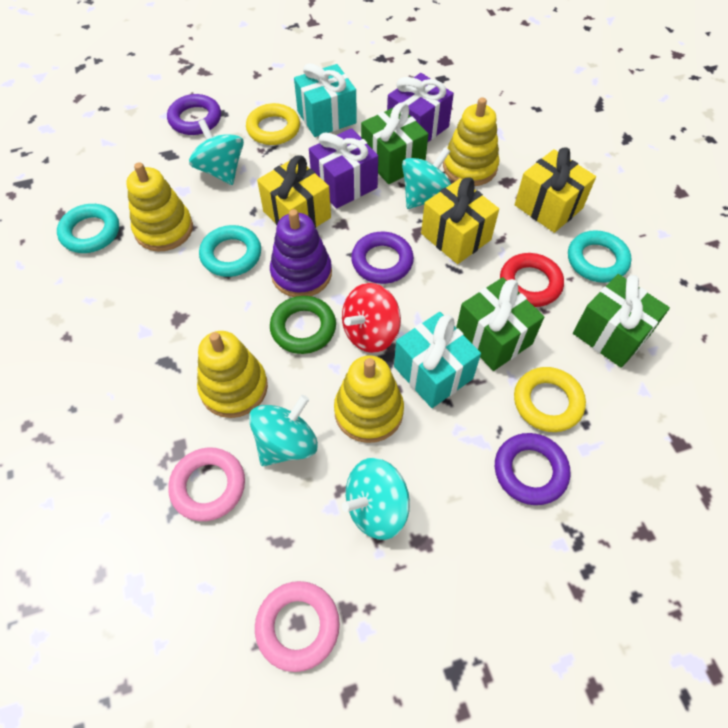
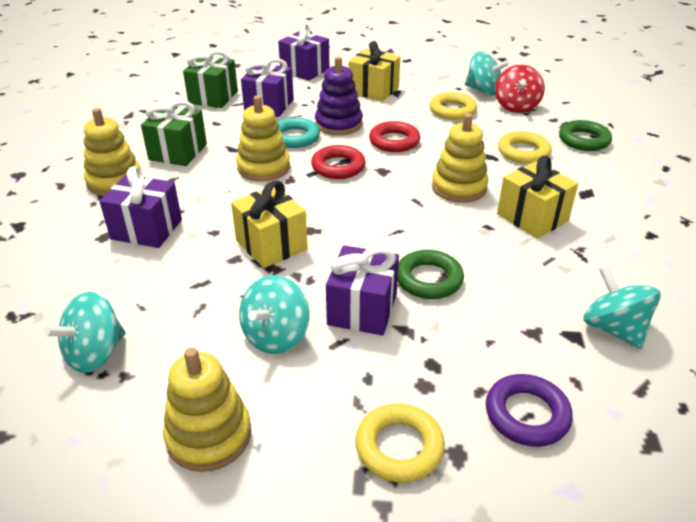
green gift: [361,102,428,184] [456,277,544,371] [573,274,670,368] = 3 -> [141,101,207,166] [183,50,238,108] = 2
green ring: [270,296,336,354] = 1 -> [397,250,464,299] [559,120,612,151] = 2
pink ring: [168,448,245,521] [255,581,340,672] = 2 -> none = 0
purple gift: [309,128,378,209] [387,73,454,142] = 2 -> [99,166,182,248] [241,58,294,117] [278,24,329,80] [326,245,399,336] = 4
purple ring: [167,94,221,135] [351,232,414,284] [495,433,570,505] = 3 -> [486,374,573,447] = 1
red ring: [500,253,564,307] = 1 -> [311,145,365,179] [369,121,420,152] = 2
turquoise gift: [294,63,357,137] [394,312,481,408] = 2 -> none = 0
turquoise ring: [57,204,119,253] [199,225,261,277] [568,230,632,283] = 3 -> [278,117,320,148] = 1
yellow ring: [246,103,300,145] [514,367,586,432] = 2 -> [355,403,445,483] [430,92,477,120] [498,131,552,164] = 3

